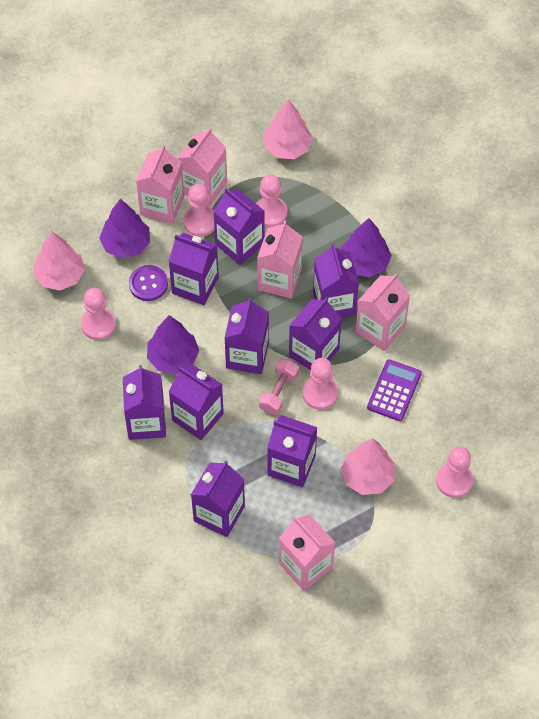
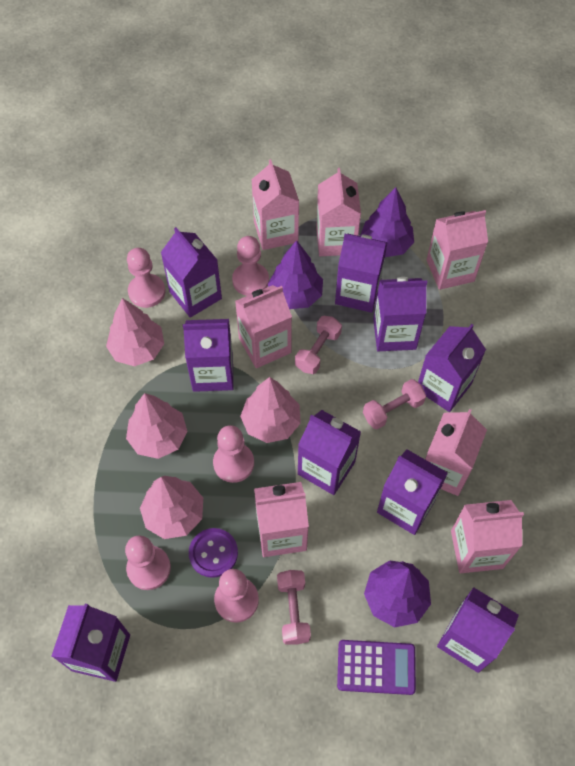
pink carton: [136,145,184,224] [177,128,227,207] [257,220,303,299] [279,514,336,591] [356,274,410,351] = 5 -> [235,285,292,368] [251,159,299,250] [254,482,309,557] [316,168,361,256] [425,409,487,496] [427,210,488,290] [451,500,524,573] = 7
pink dumbbell: [259,359,299,415] = 1 -> [277,570,311,645] [295,316,342,374] [363,379,426,429] = 3
pink tree: [33,231,85,291] [263,99,313,159] [341,438,395,495] = 3 -> [106,298,164,366] [126,393,188,459] [140,476,203,539] [240,377,301,443] = 4

